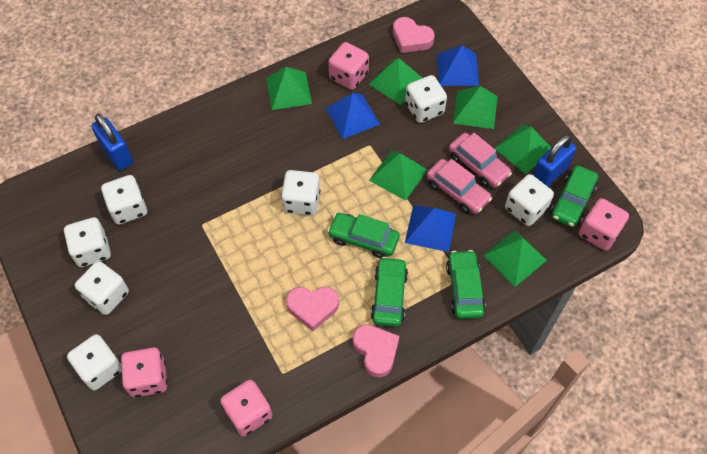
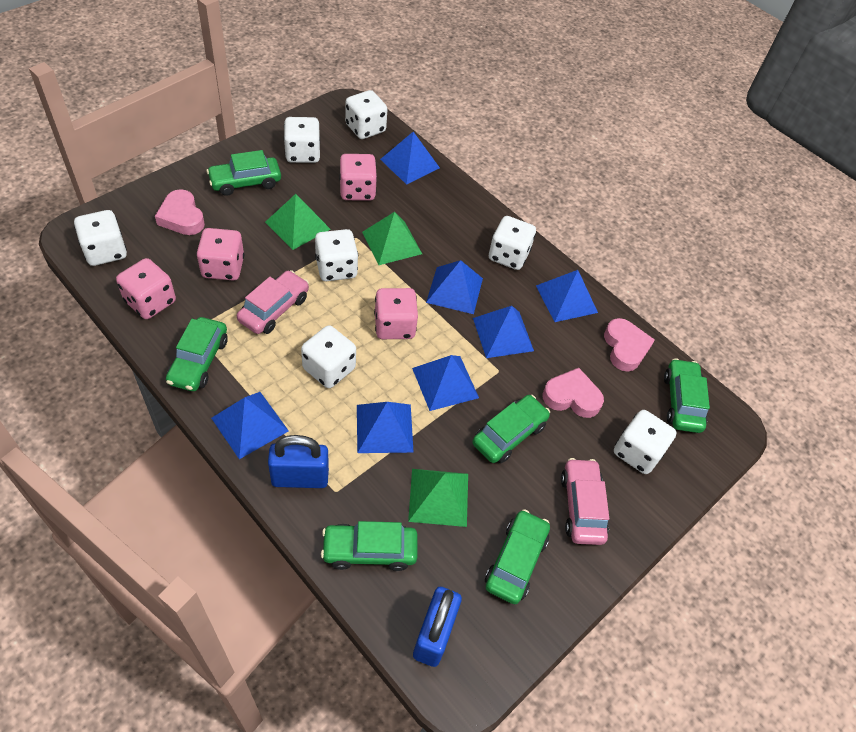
blue pyramid: [326,93,380,139] [405,205,456,252] [437,45,479,86] = 3 -> [211,392,289,459] [357,402,414,453] [380,132,440,185] [412,355,479,411] [426,260,483,314] [473,306,534,358] [536,270,598,322] = 7
green car: [327,213,399,259] [371,257,408,327] [446,250,486,319] [551,165,598,227] = 4 -> [166,317,228,391] [207,150,281,196] [321,521,418,571] [472,395,550,463] [485,509,550,604] [664,358,710,433] = 6
green pyramid: [266,67,312,110] [369,58,422,105] [369,150,427,201] [453,86,498,129] [483,230,547,287] [495,125,551,174] = 6 -> [265,194,330,250] [362,212,422,265] [408,469,468,527] = 3

